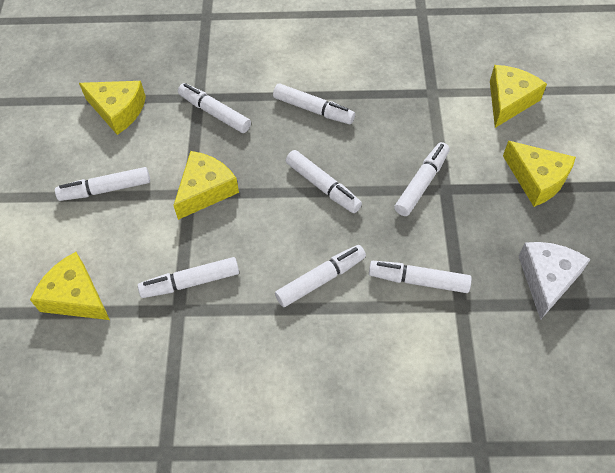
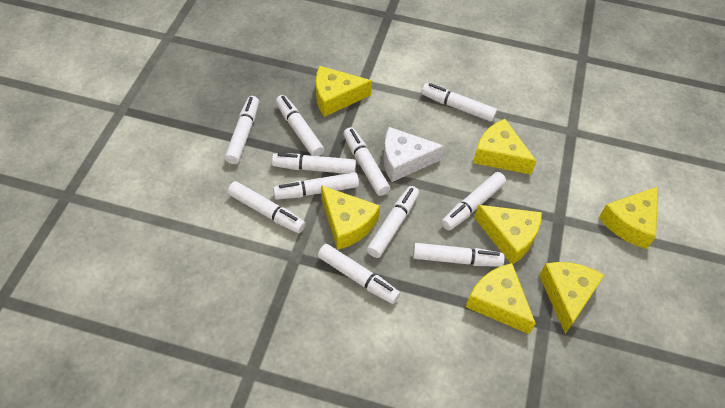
white marker: [55,167,150,201] [138,257,239,298] [178,83,251,133] [273,83,355,124] [275,245,366,307] [286,150,362,213] [369,261,472,293] [394,142,450,216] = 8 -> [225,96,259,164] [228,181,306,233] [272,153,356,174] [273,172,359,200] [276,95,324,156] [318,244,400,304] [343,127,390,196] [367,186,419,258] [413,243,505,267] [421,83,497,122] [441,172,506,231] = 11
yellow cheese: [30,252,110,320] [79,81,146,135] [173,151,239,220] [490,65,547,128] [503,141,576,207] = 5 -> [316,66,372,117] [321,185,380,250] [466,263,536,334] [473,119,536,175] [474,205,542,264] [539,262,605,334] [599,186,658,249] = 7

